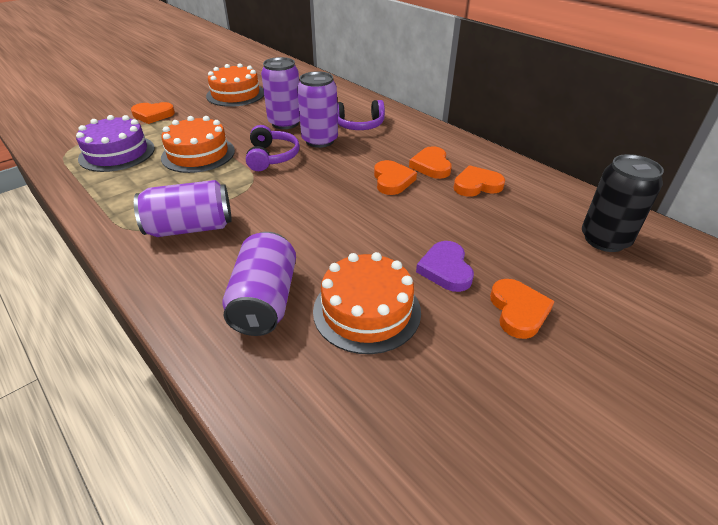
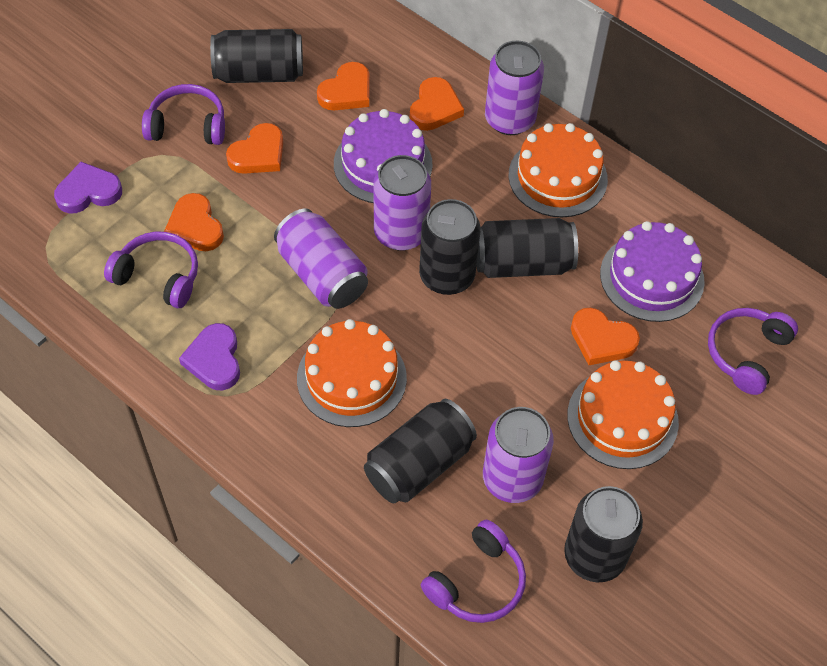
black can: [582,154,664,252] = 1 -> [210,29,303,83] [364,399,477,504] [419,199,481,295] [476,218,578,278] [564,486,643,582] = 5
purple cake: [76,115,155,172] = 1 -> [334,109,433,203] [600,221,705,322] = 2
purple headphones: [246,125,300,171] [337,100,385,130] = 2 -> [104,232,198,308] [142,84,225,145] [421,520,526,623] [708,308,798,395] = 4
purple heart: [416,241,474,292] = 1 -> [54,162,122,214] [179,323,240,391] = 2

